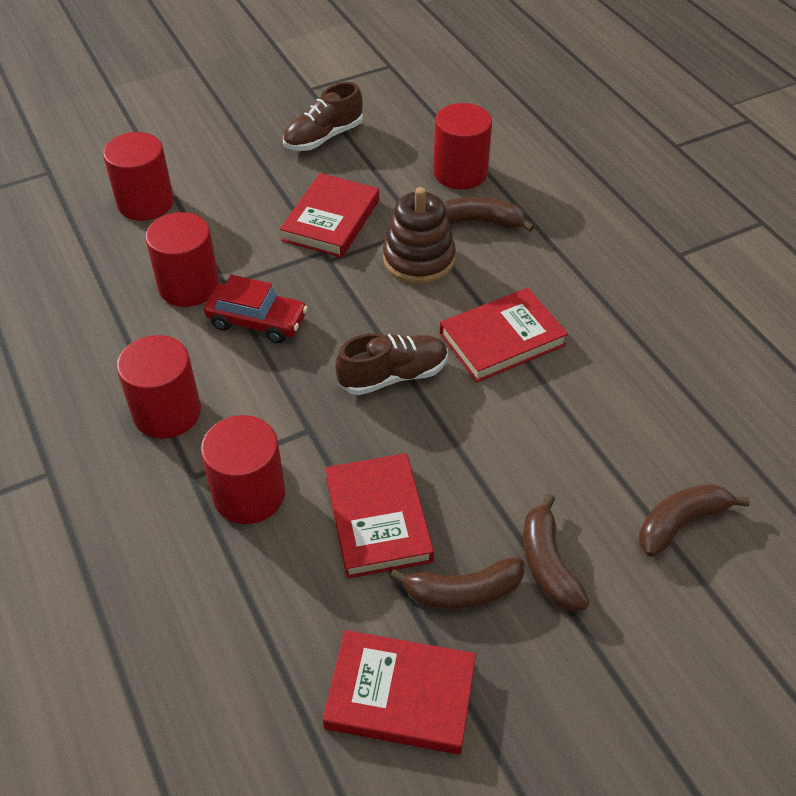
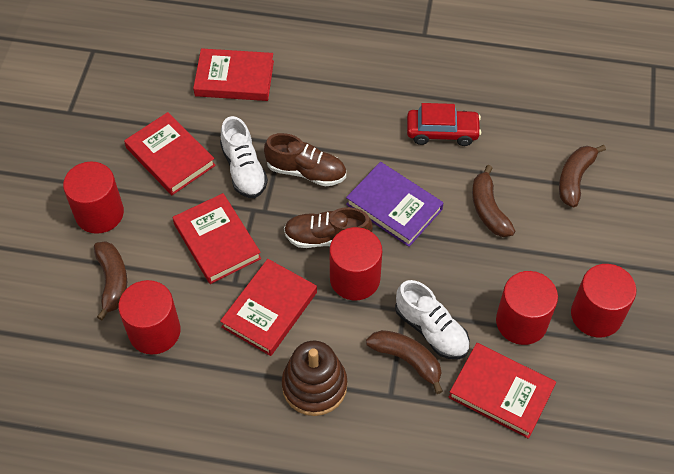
purple book: none = 0 -> [346,162,443,247] = 1
red book: [280,173,379,258] [323,630,476,755] [325,453,434,579] [440,288,568,382] = 4 -> [124,112,216,195] [173,193,261,284] [193,48,274,101] [220,259,317,356] [448,343,556,439] = 5
white shoe: none = 0 -> [220,116,268,198] [395,280,470,359] = 2

